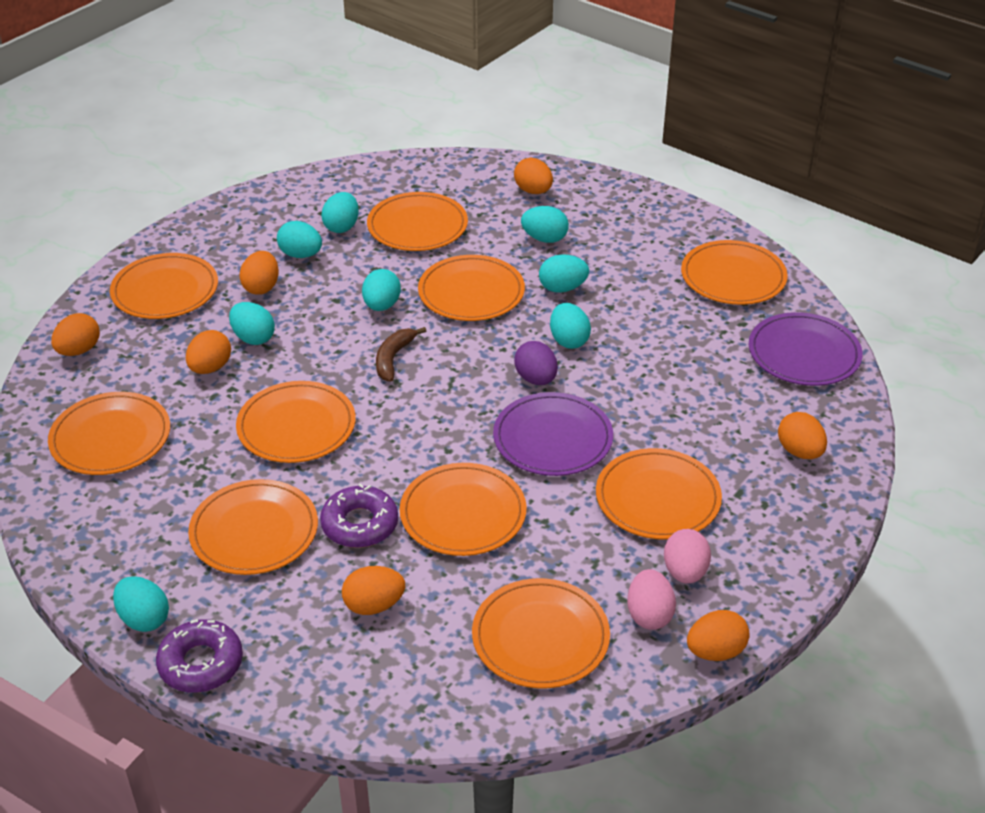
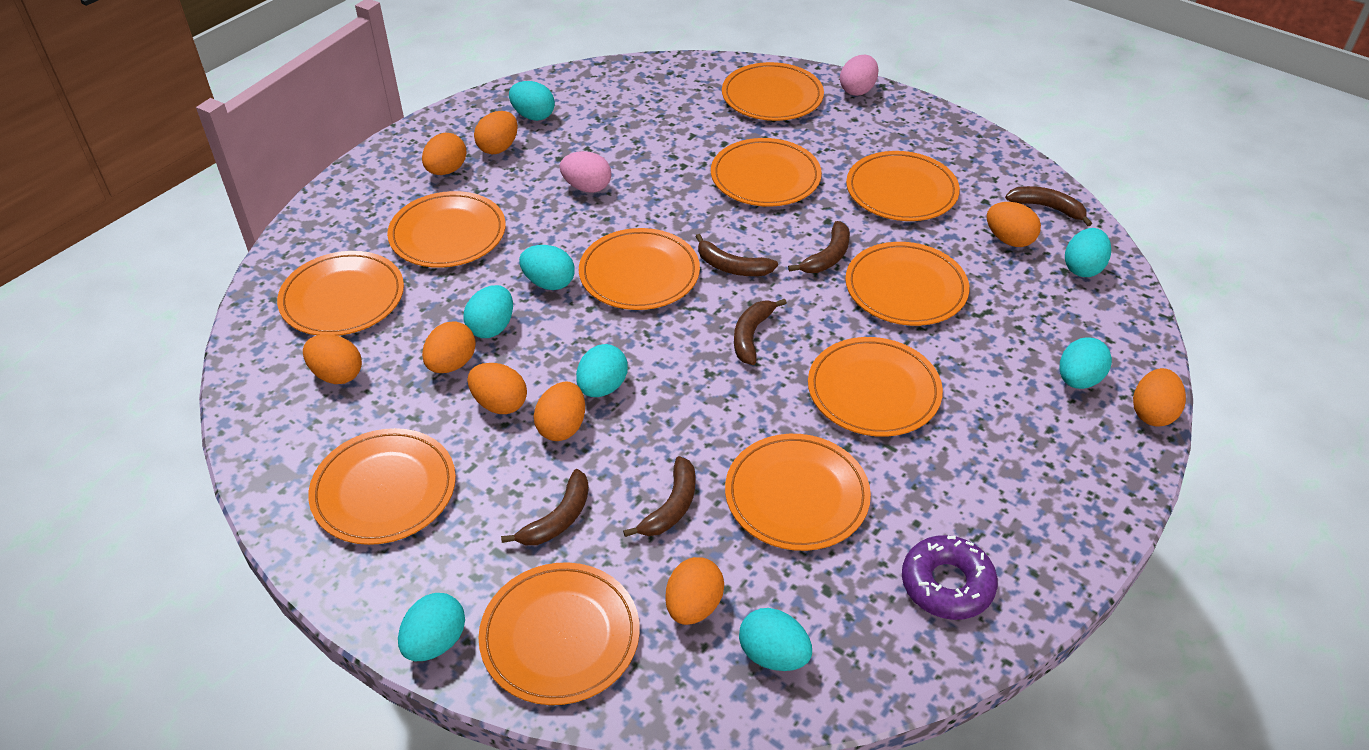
brown banana: [376,327,426,382] = 1 -> [501,469,589,545] [623,456,695,537] [695,234,778,276] [734,299,787,365] [788,221,850,273] [1005,186,1092,226] = 6
orange egg: [51,313,100,356] [186,330,231,374] [240,251,279,295] [342,566,405,615] [514,158,553,194] [687,610,750,661] [778,412,827,459] = 7 -> [303,334,362,384] [422,133,467,175] [422,321,476,373] [467,363,527,414] [474,111,518,154] [534,382,585,441] [665,557,724,625] [987,202,1041,247] [1133,368,1186,427] = 9
orange plate: [48,392,170,475] [110,253,218,319] [188,479,318,575] [236,381,356,463] [367,192,468,251] [400,463,526,556] [418,255,525,321] [472,578,610,688] [596,448,722,539] [681,240,788,305] = 10 -> [277,251,404,336] [308,428,456,545] [387,191,506,268] [479,562,640,705] [579,228,700,310] [711,138,822,207] [722,62,824,121] [725,434,871,551] [808,337,943,437] [845,242,969,326] [846,151,960,221] = 11
purple donut: [156,619,243,693] [320,484,398,548] = 2 -> [902,535,998,620] = 1
purple egg: [514,341,558,385] = 1 -> none = 0
purple plate: [493,392,613,476] [749,312,863,386] = 2 -> none = 0

